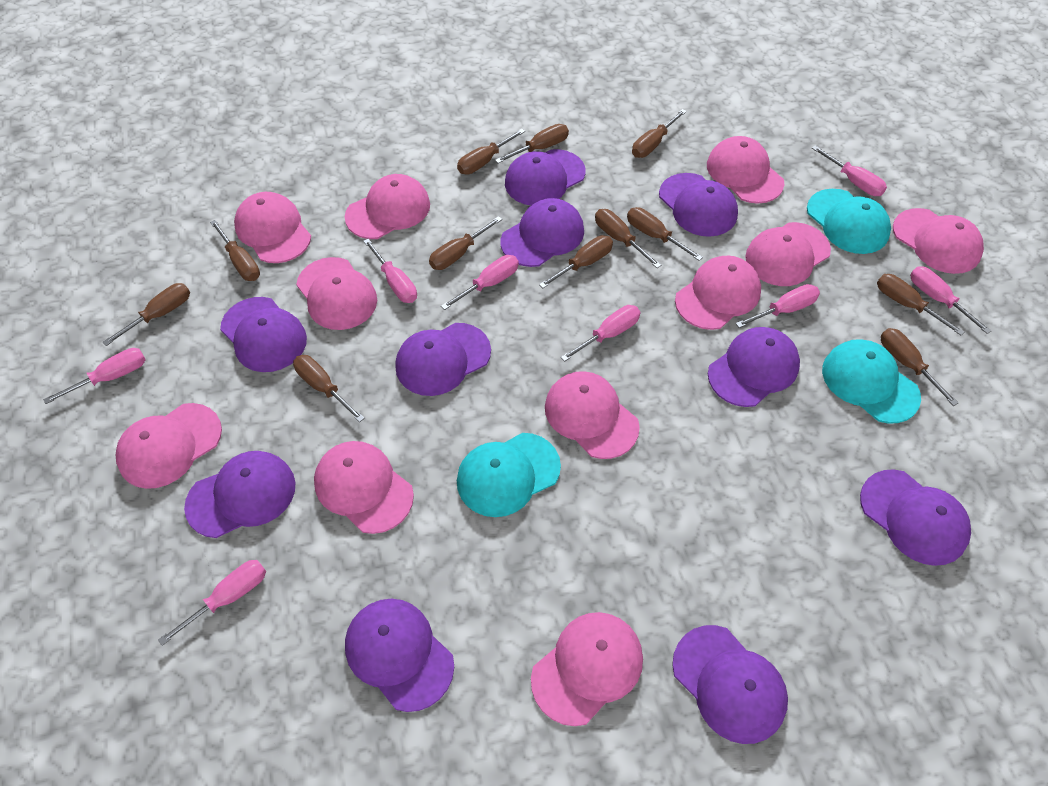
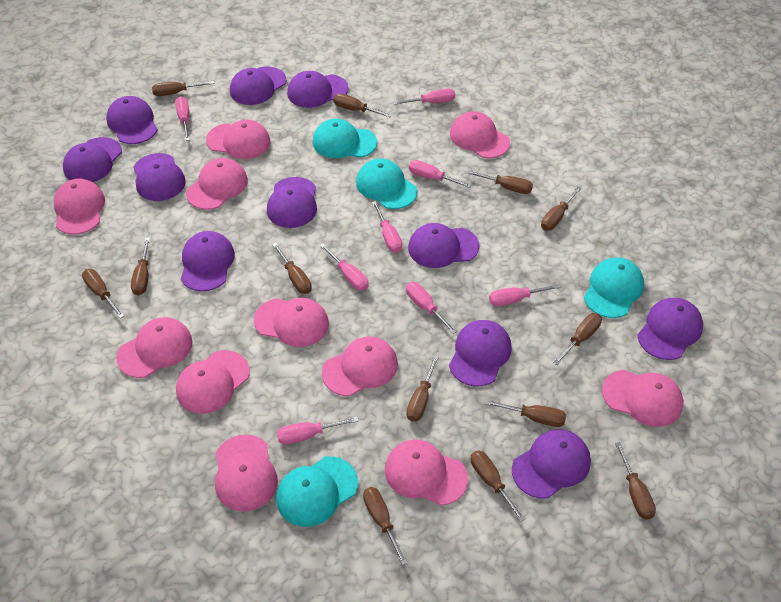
brown screwdriver: [103,283,190,346] [210,220,260,281] [293,355,365,422] [429,216,502,270] [457,129,525,175] [495,124,569,163] [539,235,613,288] [595,209,661,268] [627,207,703,261] [632,109,687,158] [877,274,965,335] [881,328,958,406] = 12 -> [82,269,124,318] [131,238,150,296] [152,81,214,96] [272,243,312,294] [333,94,392,117] [363,487,408,566] [407,355,439,422] [467,170,533,194] [471,450,525,522] [485,400,566,427] [541,187,582,230] [553,313,602,365] [615,442,656,520] = 13
purple cap: [184,451,296,538] [220,297,307,372] [345,599,454,712] [395,323,491,396] [500,198,584,267] [505,149,586,206] [659,173,738,237] [672,625,788,744] [708,327,800,407] [860,469,971,566] = 10 -> [63,137,122,182] [106,96,158,144] [133,153,186,201] [181,231,235,292] [230,66,286,105] [267,177,317,228] [287,71,349,108] [408,223,479,268] [449,320,512,386] [512,429,591,499] [638,298,703,360] = 11
turquoise cap: [457,433,561,517] [807,189,891,254] [822,339,921,424] = 3 -> [276,456,358,527] [313,119,377,158] [356,158,417,209] [584,257,644,318] = 4

